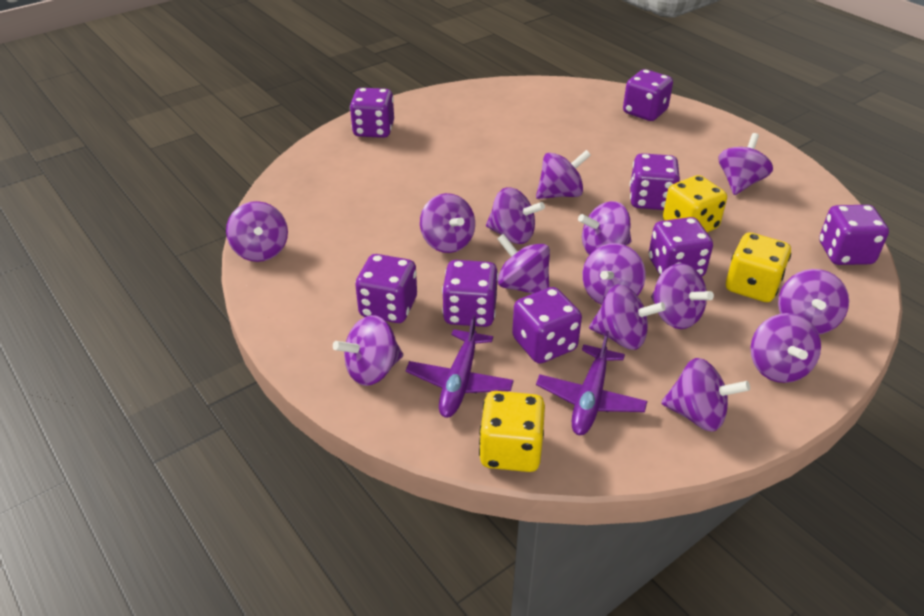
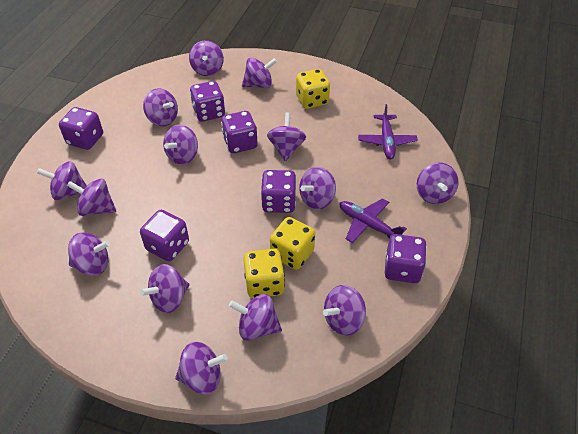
purple dice: [350,88,394,138] [355,254,417,323] [442,260,498,327] [512,287,582,364] [623,69,673,121] [630,153,680,210] [649,217,713,276] [819,205,889,265] = 8 -> [59,107,103,150] [140,210,189,261] [190,81,225,122] [221,111,258,153] [261,170,296,213] [385,234,427,283] = 6

